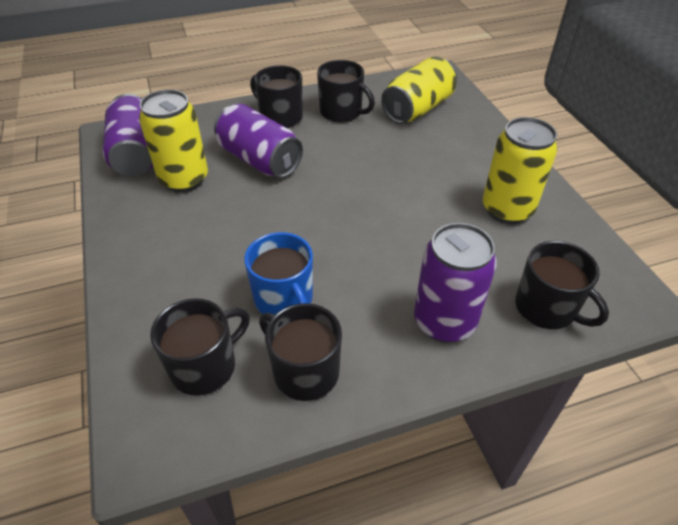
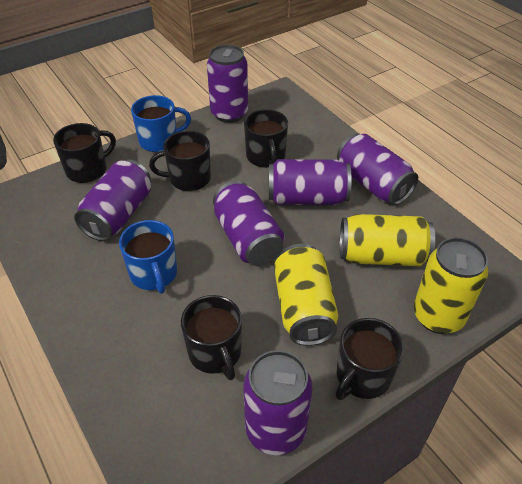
blue mug: [244,232,313,314] = 1 -> [119,220,177,294] [131,95,191,152] = 2
purple can: [103,94,153,176] [214,104,303,178] [414,223,497,343] = 3 -> [74,159,151,241] [207,44,248,123] [213,181,284,266] [243,350,312,455] [269,159,351,205] [337,134,418,205] = 6

